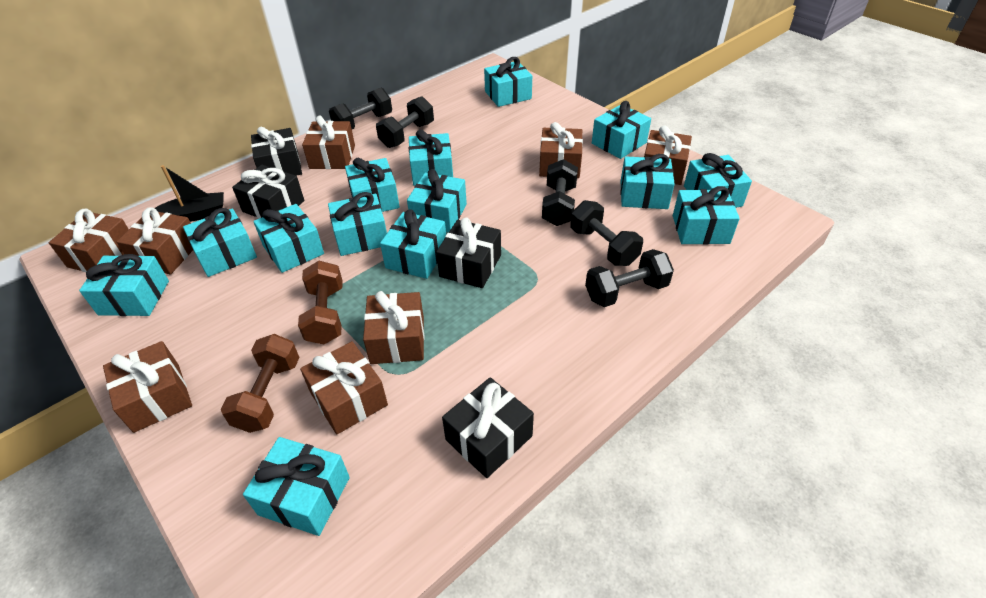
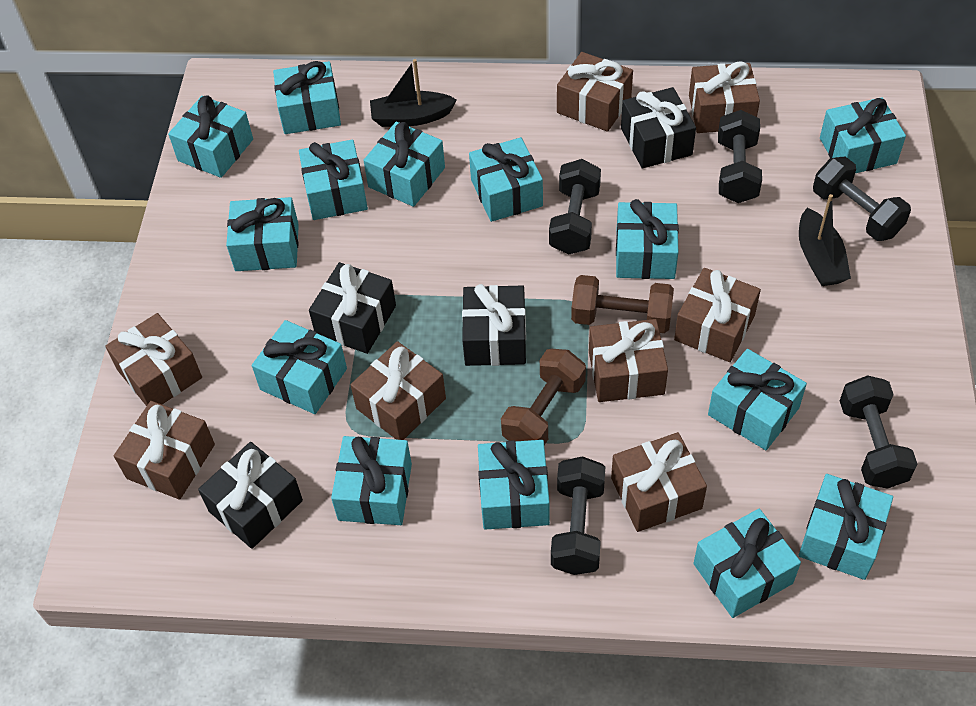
black boat: [155,165,224,222] = 1 -> [370,59,457,127] [799,194,851,286] = 2

